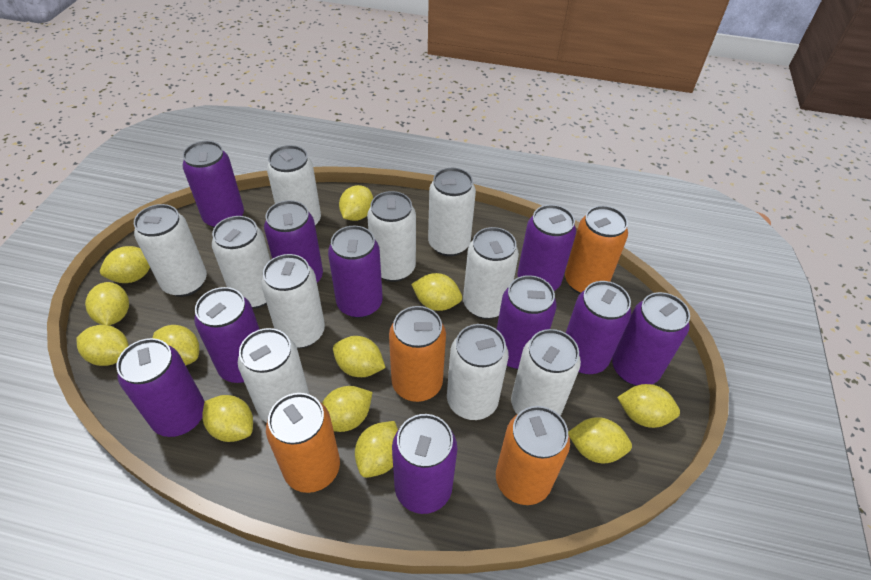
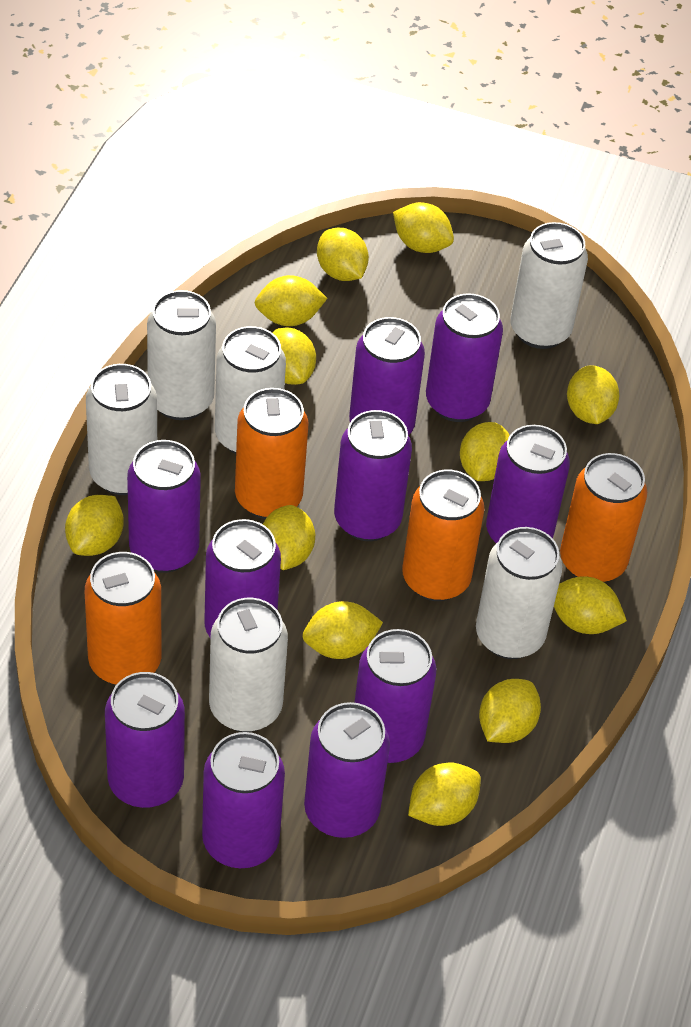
white can: [134,204,207,297] [212,216,270,309] [238,328,309,423] [261,254,325,348] [267,145,321,226] [367,191,416,282] [428,168,476,256] [447,324,509,420] [463,227,519,319] [511,329,581,416] = 10 -> [86,364,157,495] [147,290,216,420] [209,598,288,732] [215,326,286,454] [476,527,562,659] [510,222,588,349] = 6

